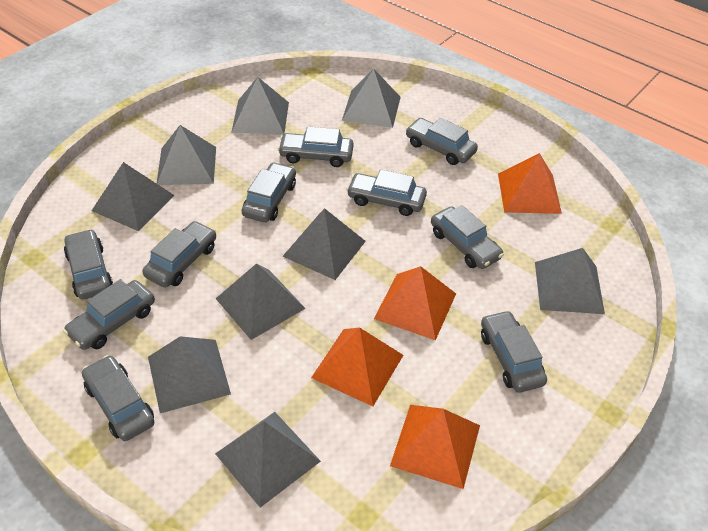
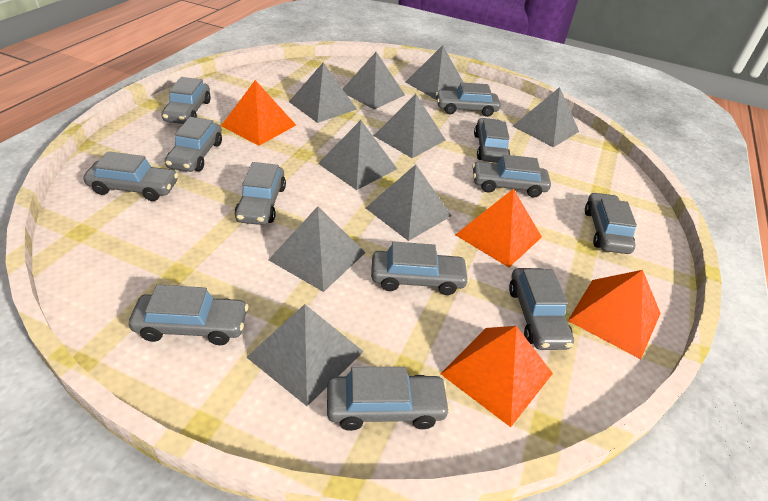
grey car: [63,279,155,350] [64,229,113,300] [82,355,154,441] [142,221,216,288] [242,162,296,222] [278,126,354,167] [346,169,427,216] [406,118,478,165] [431,205,504,269] [481,310,547,392] = 10 -> [83,151,178,201] [129,285,248,345] [162,77,211,124] [165,117,222,172] [235,162,286,225] [327,367,451,431] [371,241,469,295] [436,82,501,117] [472,155,551,197] [474,118,510,163] [509,268,574,350] [585,192,637,254] = 12

